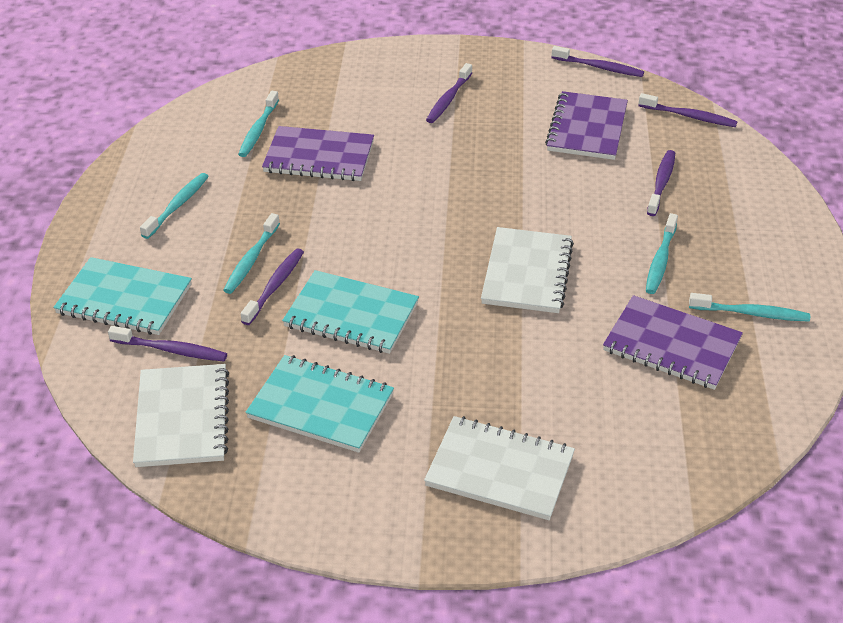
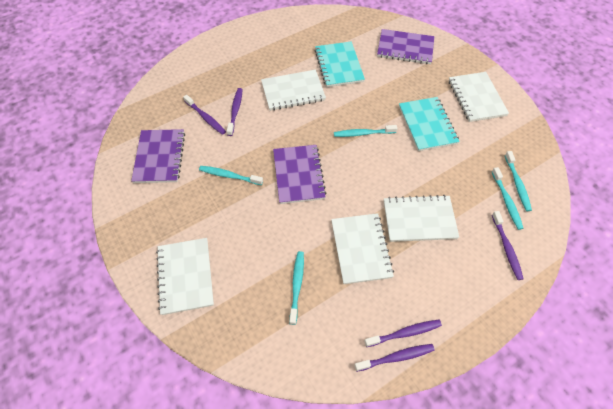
purple toothbrush: [108,326,227,361] [241,249,304,325] [426,63,472,123] [551,46,644,77] [638,93,738,127] [647,150,675,216] = 6 -> [183,95,226,135] [227,88,242,136] [354,344,434,372] [364,320,442,347] [492,211,524,280] = 5
turquoise notebook: [53,257,192,335] [246,355,394,453] [282,270,419,354] = 3 -> [314,41,365,87] [399,97,460,151] = 2
white notebook: [133,364,229,467] [424,416,575,520] [481,227,574,313] = 3 -> [156,238,214,315] [261,70,326,111] [331,213,394,284] [384,195,459,242] [449,72,509,122] = 5

